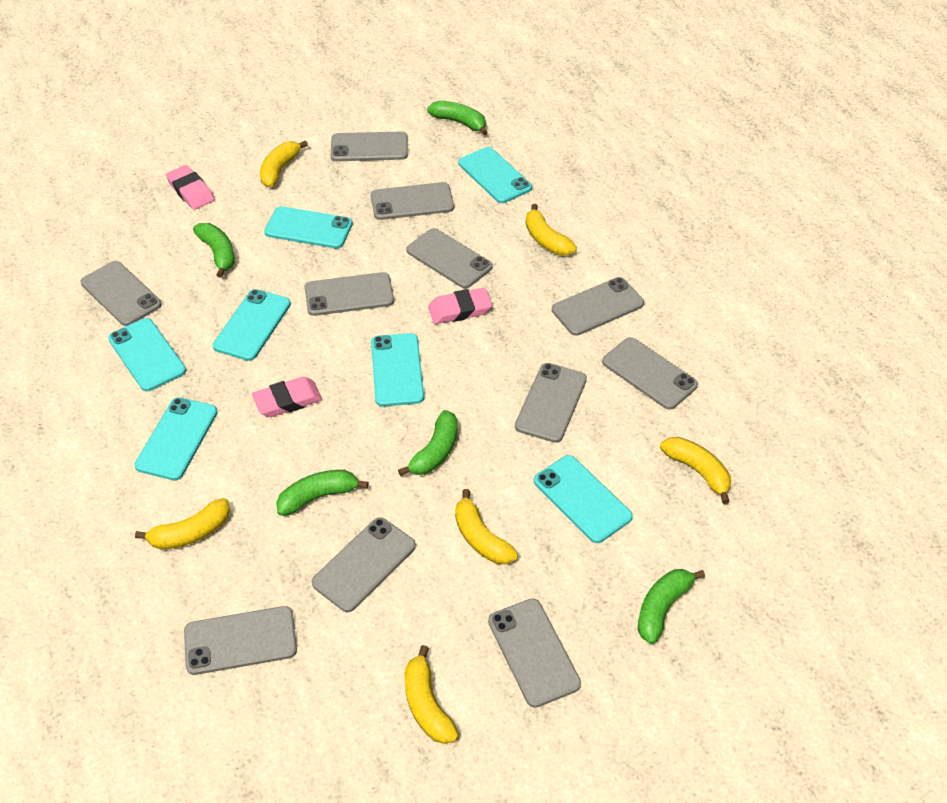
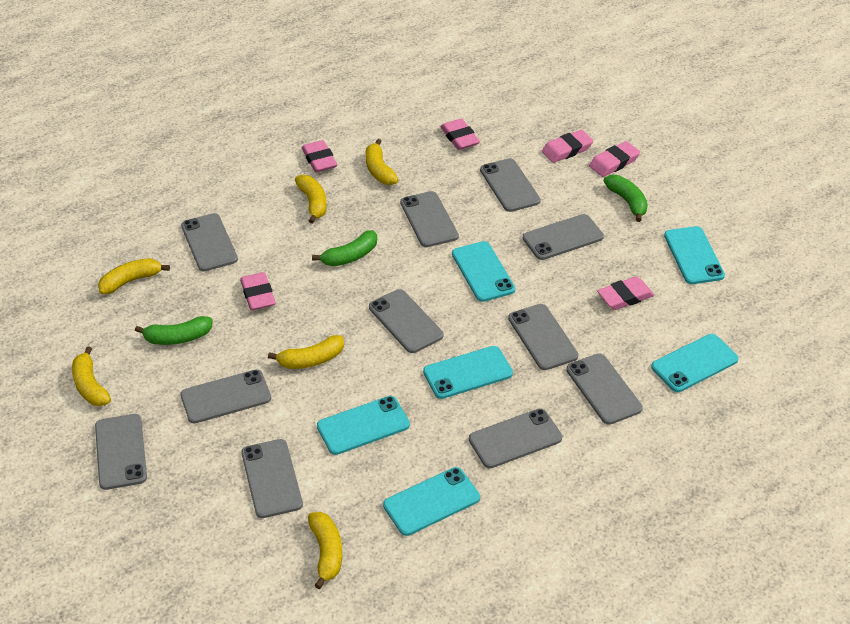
green banana: [193,223,235,278] [276,470,369,516] [398,410,458,476] [427,101,488,135] [638,569,705,644] = 5 -> [135,316,213,345] [312,230,377,266] [604,175,648,222] = 3
pink eraser: [166,165,214,210] [252,376,322,417] [428,288,492,324] = 3 -> [240,272,276,310] [302,140,337,172] [440,119,480,150] [542,130,594,163] [589,141,640,177] [597,276,654,310] = 6
turquoise phone: [108,318,186,391] [134,397,218,480] [213,289,291,361] [264,206,353,249] [371,333,424,407] [459,147,532,203] [534,455,633,543] = 7 -> [317,396,410,455] [383,467,480,536] [423,346,513,399] [452,241,515,302] [651,334,739,392] [664,226,725,284] = 6

